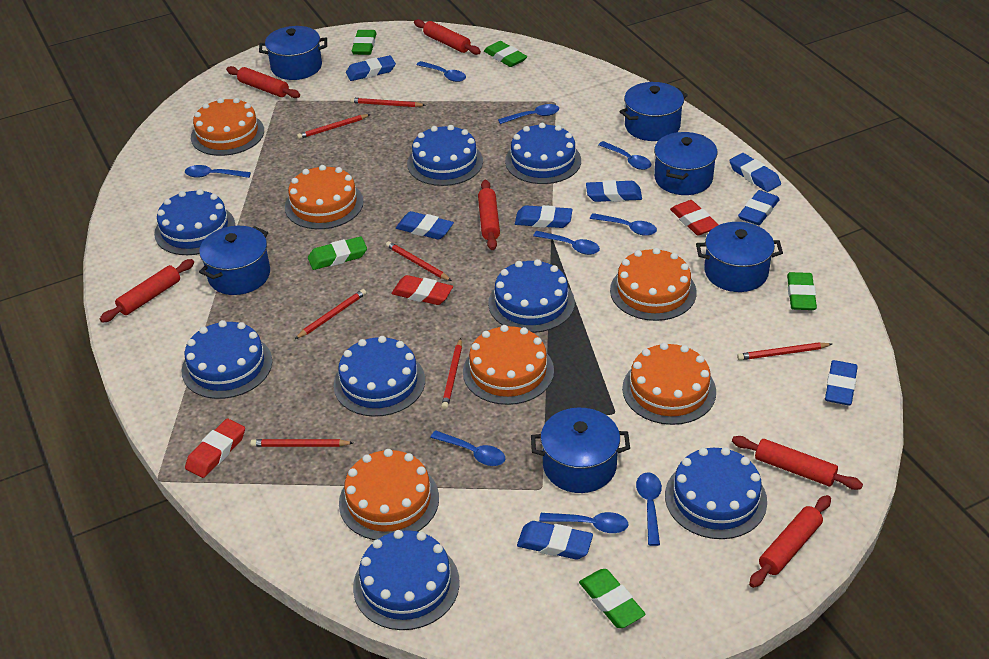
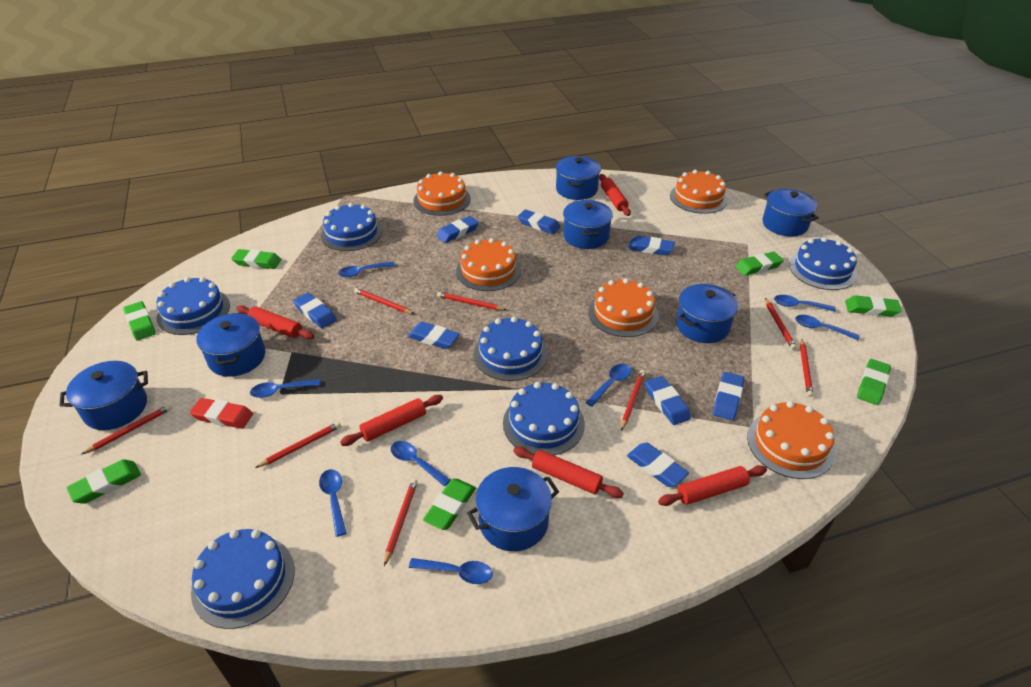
blue cake: [154,189,235,255] [182,320,272,399] [334,336,425,417] [353,530,460,630] [407,125,483,186] [488,259,575,333] [505,123,581,184] [665,447,767,539] = 8 -> [156,277,230,335] [191,529,294,629] [321,203,383,251] [474,317,548,381] [503,382,585,455] [789,237,857,290] = 6
blue pot: [199,226,270,295] [259,26,327,80] [531,408,630,493] [620,82,688,141] [654,132,718,195] [696,222,783,292] = 6 -> [60,361,148,430] [196,312,265,377] [467,467,559,551] [556,156,601,200] [563,200,613,249] [676,284,738,343] [762,189,819,237] = 7
blue spoon: [185,165,251,178] [416,61,466,82] [430,430,505,466] [498,104,559,124] [533,231,600,255] [539,512,628,533] [590,213,657,236] [598,141,651,170] [636,472,662,546] = 9 -> [250,379,320,398] [319,469,346,537] [338,262,395,277] [391,441,451,486] [409,558,492,584] [585,364,631,407] [774,295,836,312] [795,315,859,340] = 8
green eraser: [308,237,367,270] [352,30,377,55] [484,41,527,67] [579,569,646,628] [787,272,817,310] = 5 -> [67,459,141,504] [123,301,156,341] [231,249,281,269] [423,479,476,530] [735,252,784,276] [845,296,902,317] [857,359,891,405] = 7
orange cake: [191,98,264,156] [285,165,364,229] [339,449,439,540] [463,325,554,405] [610,248,697,321] [622,343,716,425] = 6 -> [414,171,471,216] [456,238,521,291] [588,278,659,337] [670,170,728,214] [747,401,835,479] = 5
red eraser: [185,419,245,478] [391,275,453,305] [670,200,719,236] = 3 -> [190,398,253,429] = 1
red pencil: [250,439,353,447] [295,289,366,339] [297,114,371,139] [350,98,426,107] [386,241,452,281] [441,338,462,410] [737,342,832,360] = 7 -> [81,405,172,455] [255,422,341,468] [354,288,414,314] [384,479,418,566] [437,292,507,310] [621,370,646,431] [765,298,797,350] [800,339,813,397] = 8
red rolling pin: [100,259,194,323] [226,66,300,98] [414,19,481,55] [478,180,500,250] [732,436,863,490] [749,495,831,588] = 6 -> [236,305,314,339] [340,395,443,446] [513,447,624,498] [599,174,631,216] [658,465,767,506] = 5

